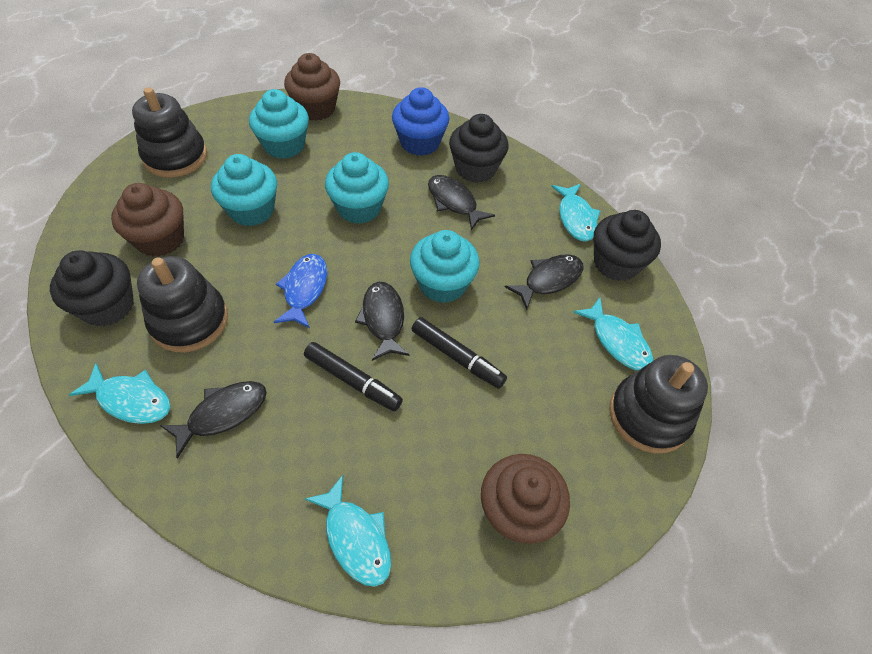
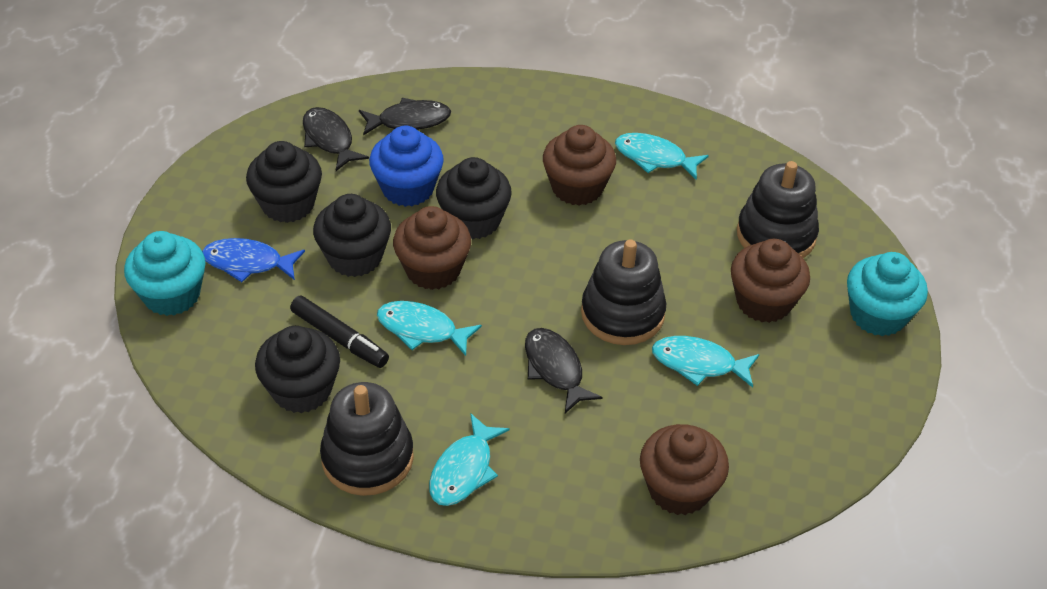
black cupcake: [50,250,134,327] [449,114,509,183] [594,210,661,281] = 3 -> [246,141,322,223] [255,326,340,413] [313,194,391,277] [436,157,512,239] = 4
black fish: [160,381,267,459] [355,282,409,361] [428,175,495,230] [505,254,583,310] = 4 -> [303,107,369,171] [359,98,451,135] [525,328,603,413] = 3
black marker: [304,342,403,411] [412,317,507,389] = 2 -> [290,295,389,368] = 1
brown cupcake: [111,183,184,257] [284,53,340,121] [481,454,570,544] = 3 -> [393,206,471,290] [543,125,616,206] [640,424,729,515] [731,239,810,323] = 4
turquoise cupcake: [211,154,277,226] [249,89,309,159] [325,152,389,224] [410,230,480,303] = 4 -> [124,231,206,316] [847,252,928,336] = 2

